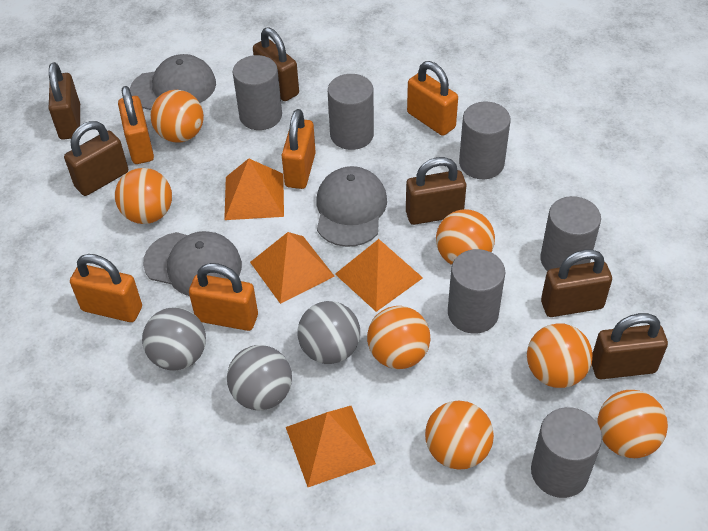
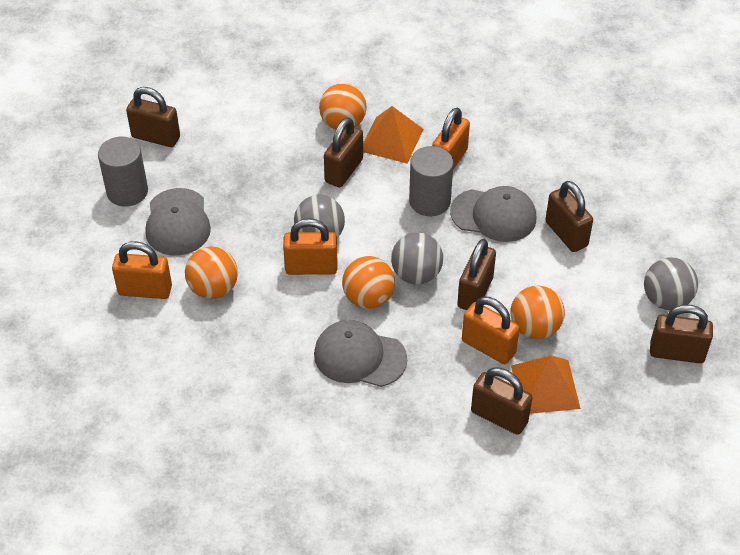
grey cylinder: [233,55,282,130] [328,74,374,150] [448,249,505,334] [459,102,511,179] [531,407,602,498] [540,196,601,271] = 6 -> [98,137,148,207] [409,146,453,216] = 2
orange ball: [115,168,172,224] [150,90,204,143] [367,306,431,369] [425,401,494,470] [436,209,495,265] [527,323,593,388] [597,390,668,458] = 7 -> [185,246,238,299] [319,83,367,130] [342,256,395,309] [510,285,565,339] = 4
orange padlock: [70,254,142,322] [118,86,154,164] [189,263,258,331] [282,109,316,189] [407,61,458,136] = 5 -> [112,241,172,299] [283,218,337,275] [432,108,470,169] [462,297,520,364] = 4
orange pyramid: [224,159,284,220] [250,232,335,304] [286,406,376,487] [335,239,423,312] = 4 -> [363,106,424,164] [511,355,581,414] = 2

